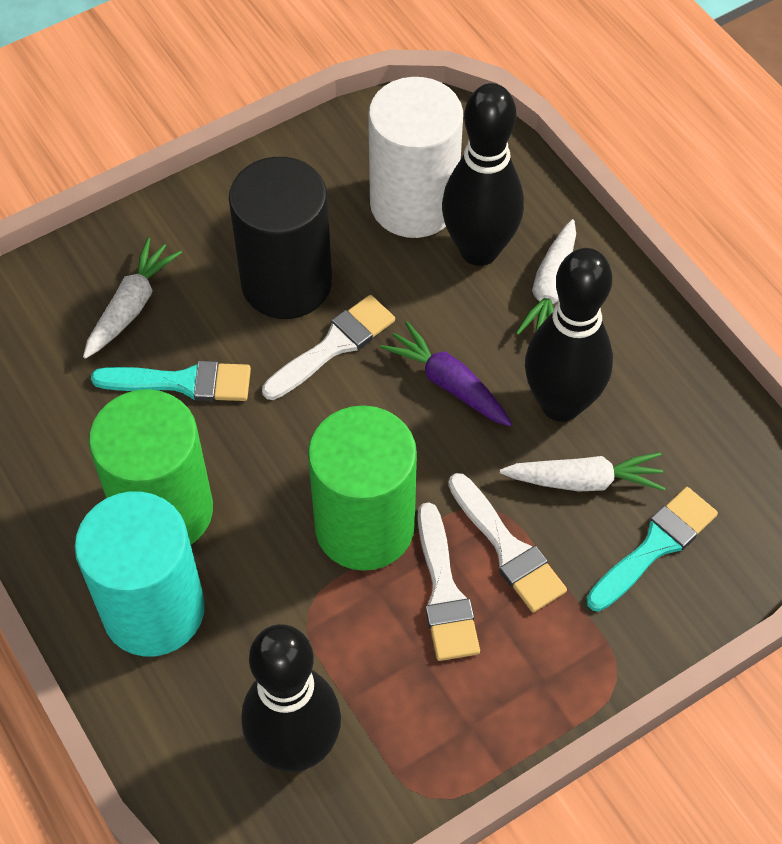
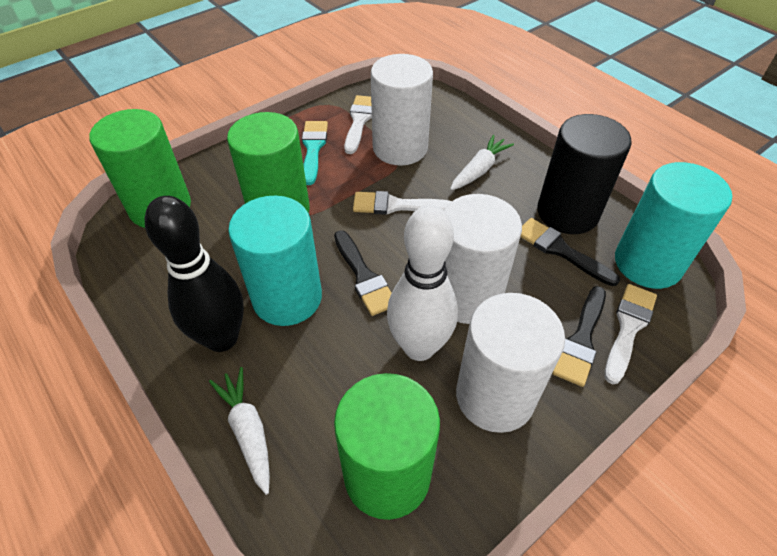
black bowling pin: [242,624,341,772] [442,83,524,266] [525,248,613,422] = 3 -> [145,196,244,352] = 1
black brush: none = 0 -> [334,230,391,316] [521,218,620,286] [552,286,606,387] = 3
green cylinder: [89,389,213,545] [308,405,417,571] = 2 -> [90,109,191,228] [227,112,310,213] [334,373,440,520] = 3
purple carrot: [380,321,512,427] = 1 -> none = 0
turquoise brush: [91,361,251,401] [586,487,718,611] = 2 -> [302,121,328,185] = 1
turquoise cylinder: [74,492,205,656] = 1 -> [228,195,322,326] [615,162,732,289] = 2
white bowling pin: none = 0 -> [387,205,458,361] = 1
white carrot: [83,238,182,359] [500,452,665,491] [516,219,576,335] = 3 -> [209,367,270,495] [450,135,514,190] = 2
white cylinder: [368,77,463,238] = 1 -> [371,54,433,166] [444,194,522,324] [456,293,565,433] = 3

